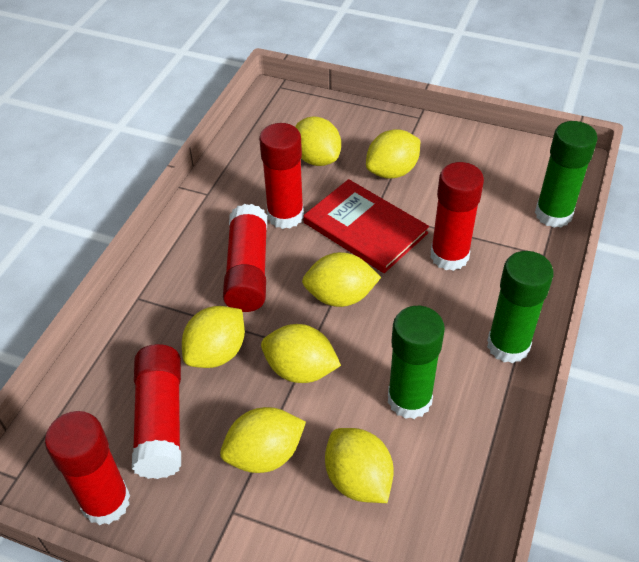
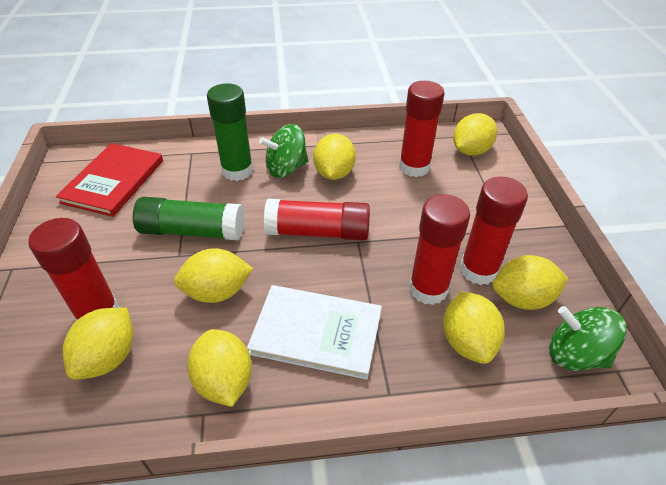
green glue stick: [388,306,445,419] [487,251,554,363] [535,121,598,228] = 3 -> [133,197,244,240] [207,83,253,181] = 2
green spinning top: none = 0 -> [259,124,309,178] [549,306,627,371] = 2
white book: none = 0 -> [247,285,382,380] = 1

